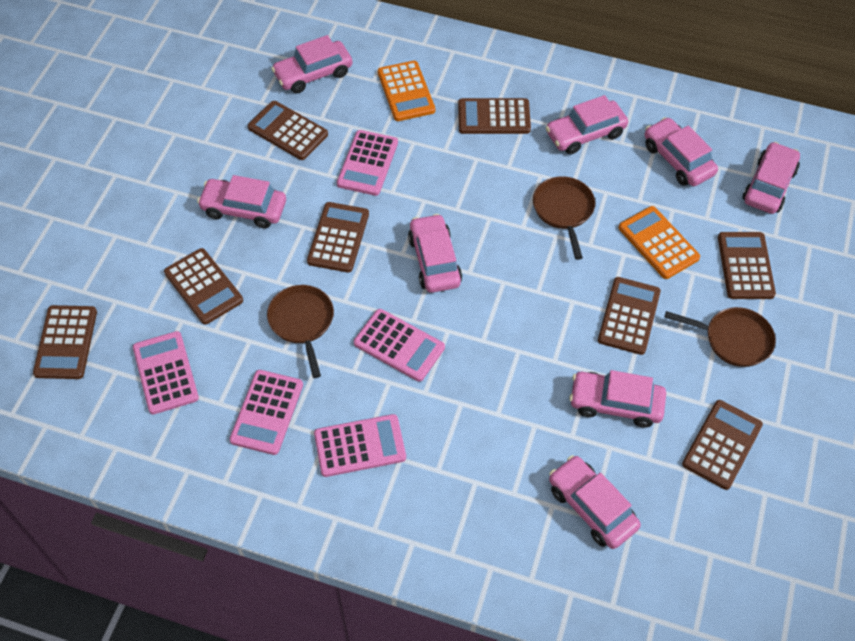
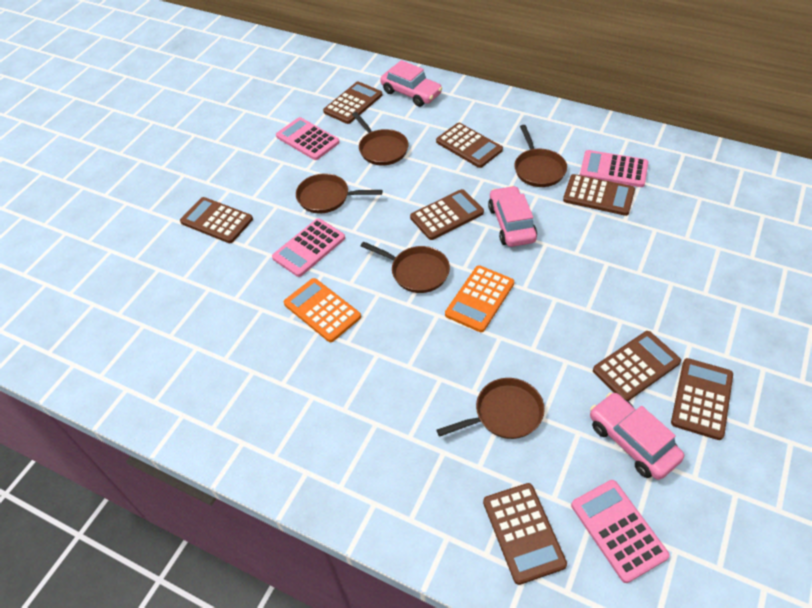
brown pan: [267,285,334,378] [533,176,595,260] [665,307,776,367] = 3 -> [296,173,383,213] [352,112,408,165] [361,241,450,293] [437,378,545,439] [514,125,567,187] = 5
pink calculator: [133,331,199,414] [230,370,303,455] [314,414,406,477] [337,130,398,196] [354,309,445,382] = 5 -> [272,218,345,277] [276,117,340,160] [571,480,670,583] [580,150,648,187] = 4
pink car: [197,175,286,228] [271,35,352,93] [408,214,462,293] [546,95,628,154] [549,455,641,549] [569,370,666,428] [645,117,718,186] [743,142,800,214] = 8 -> [380,60,442,107] [488,186,537,247] [590,392,684,480] = 3

